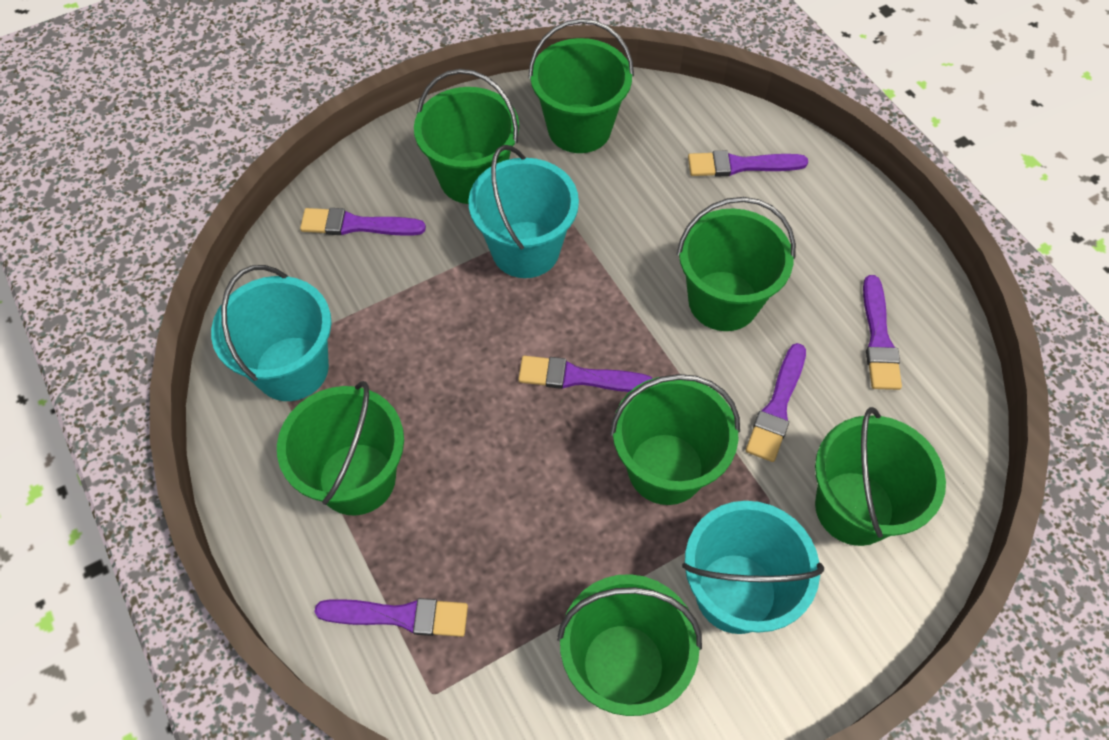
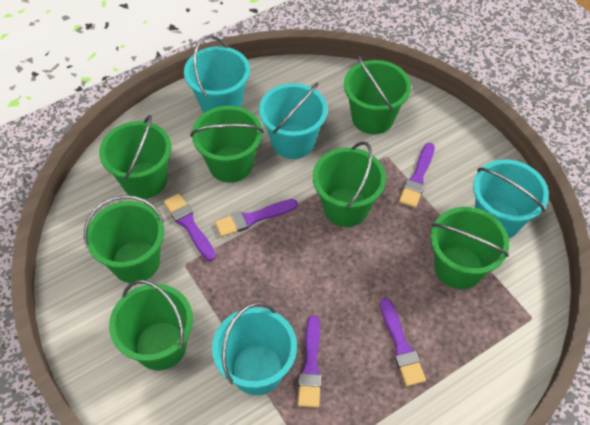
purple brush: [300,208,426,235] [314,598,468,637] [518,356,653,392] [688,150,808,177] [746,343,806,462] [863,275,902,390] = 6 -> [164,194,216,261] [215,199,298,237] [298,315,322,408] [380,298,426,386] [399,143,435,208] = 5
turquoise bucket: [211,265,331,401] [468,145,579,278] [682,501,824,634] = 3 -> [184,35,250,113] [212,302,297,395] [259,82,328,159] [473,160,549,238] = 4

